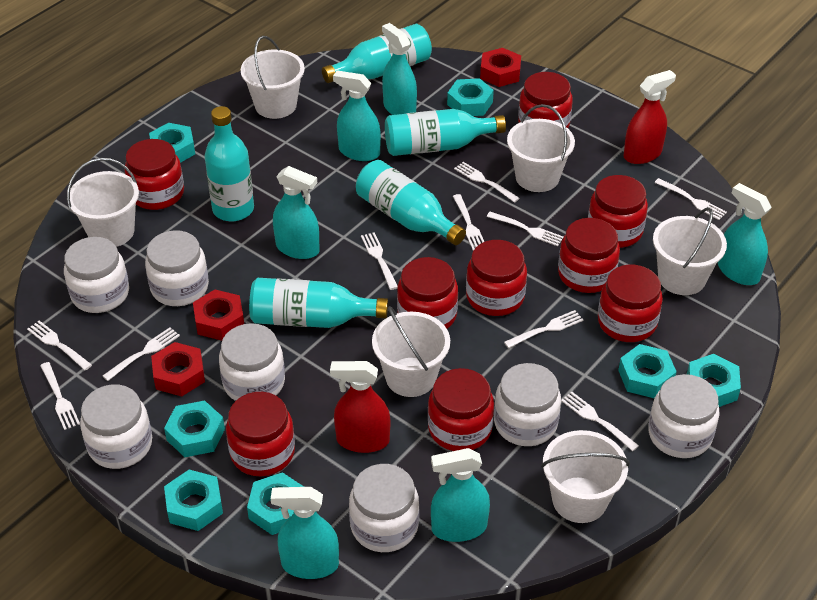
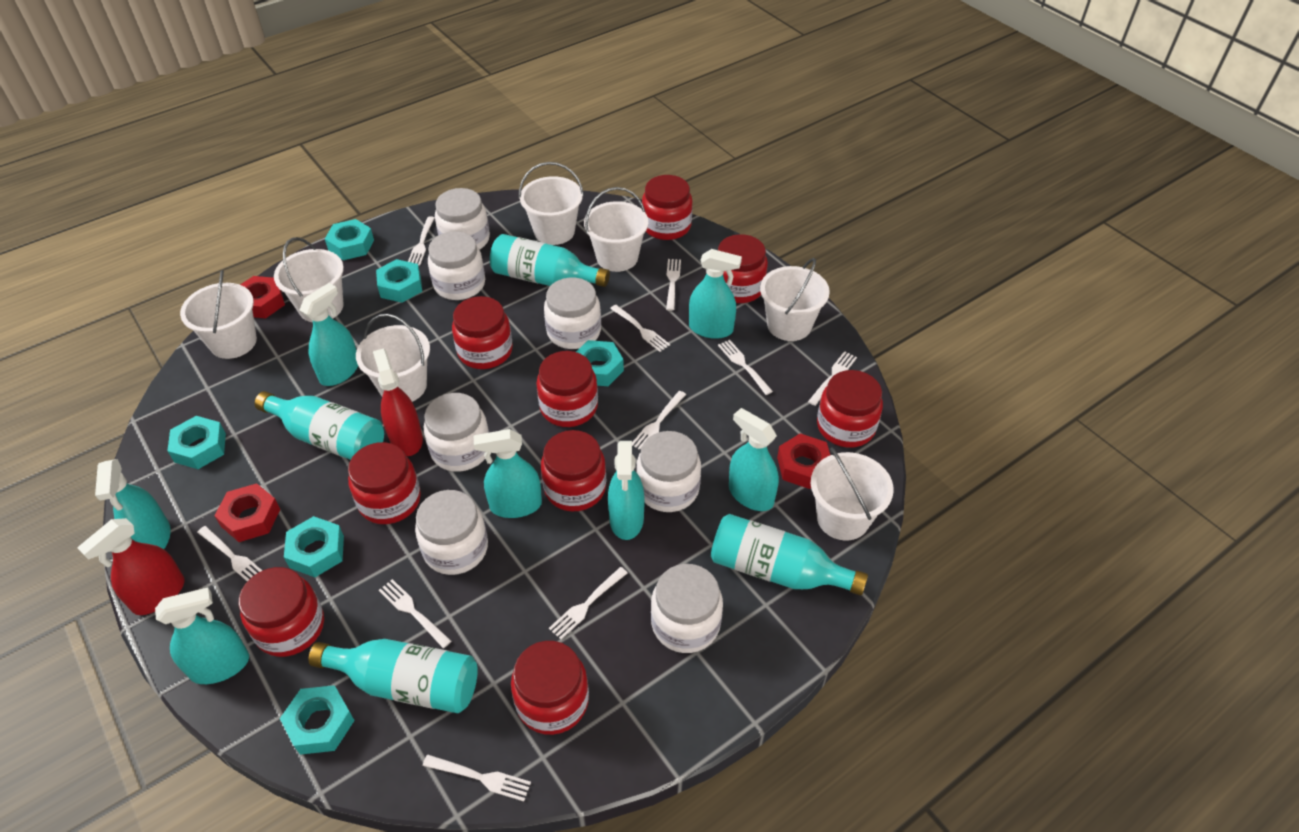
turquoise bottle: [205,106,254,221] [249,278,388,328] [322,24,432,83] [356,160,466,245] [385,109,506,156] = 5 -> [255,391,384,460] [308,639,478,713] [490,234,610,287] [711,514,868,596] = 4
turquoise nut: [149,123,195,163] [164,400,225,457] [164,470,223,531] [247,472,304,535] [447,78,494,116] [618,344,677,398] [687,354,741,407] = 7 -> [167,416,226,469] [280,685,355,755] [284,516,344,577] [325,219,374,260] [376,259,422,303] [576,340,624,386] = 6
turquoise spray bottle: [271,487,339,579] [273,166,320,259] [333,71,381,161] [382,23,417,115] [431,448,490,542] [718,183,772,285] = 6 -> [95,459,171,549] [155,587,249,684] [300,283,358,386] [474,429,542,518] [608,441,645,540] [689,249,742,339] [729,408,779,511] = 7
white bucket: [67,158,139,247] [241,36,305,119] [372,306,450,397] [507,104,575,192] [541,430,630,523] [653,207,727,295] = 6 -> [180,270,257,359] [274,237,344,322] [356,314,430,402] [519,162,584,245] [584,187,648,272] [760,258,830,341] [811,448,894,540] = 7

